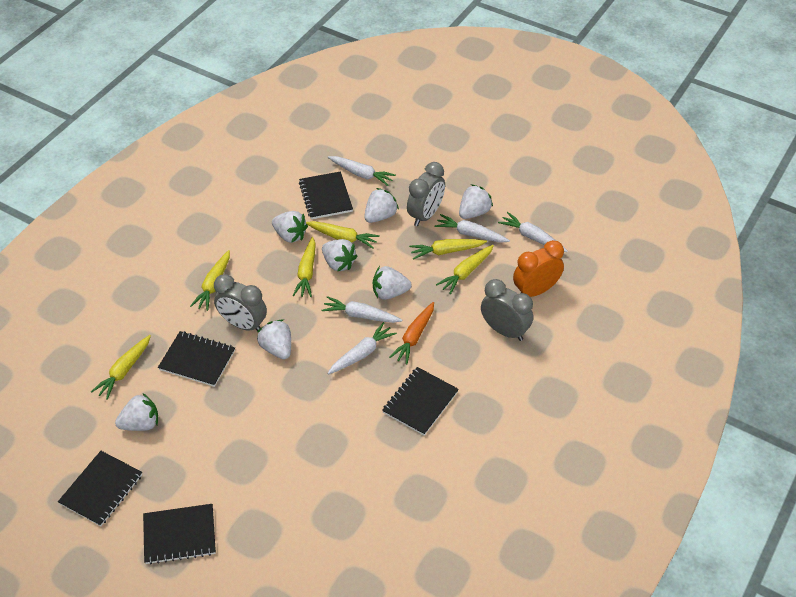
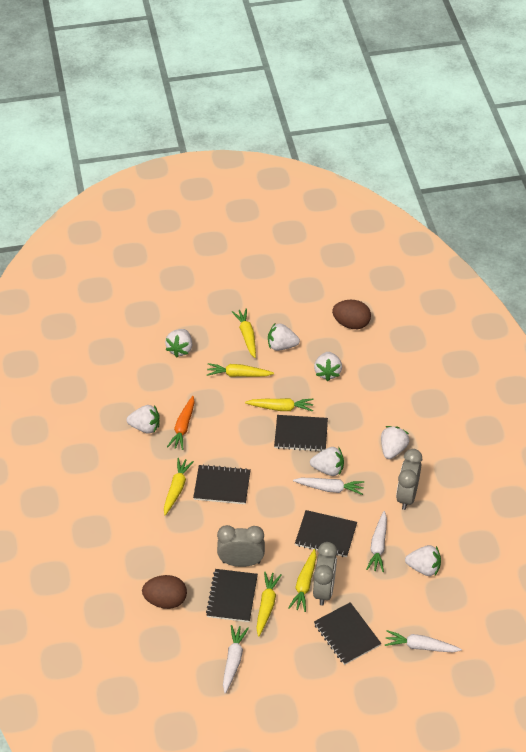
brown egg: none = 0 -> [142,575,187,609] [332,300,371,329] = 2
orange clock: [513,240,564,297] = 1 -> none = 0
white carrot: [322,296,402,323] [327,322,397,375] [328,156,396,186] [434,214,510,243] [498,212,568,252] = 5 -> [223,625,249,693] [293,478,364,495] [366,511,387,572] [385,630,462,652] = 4

